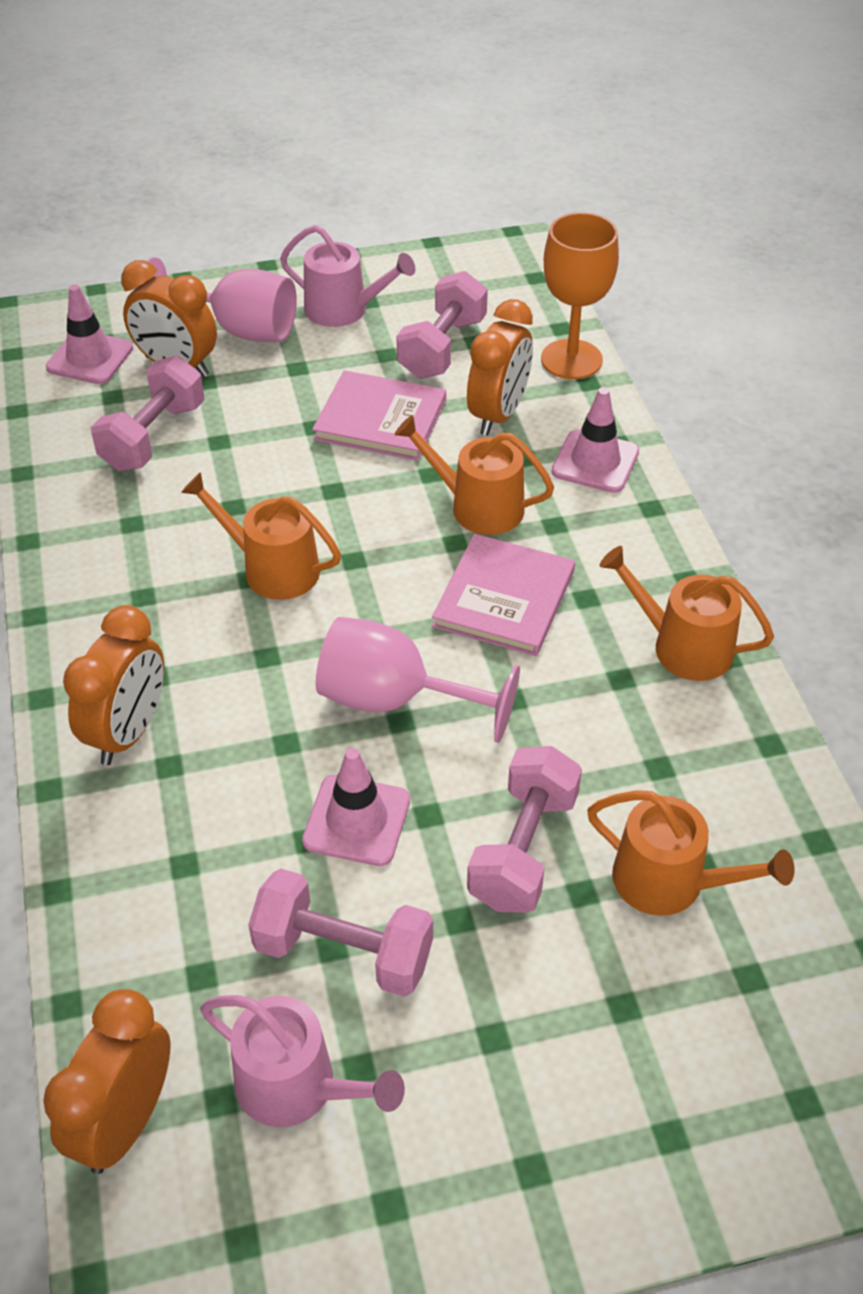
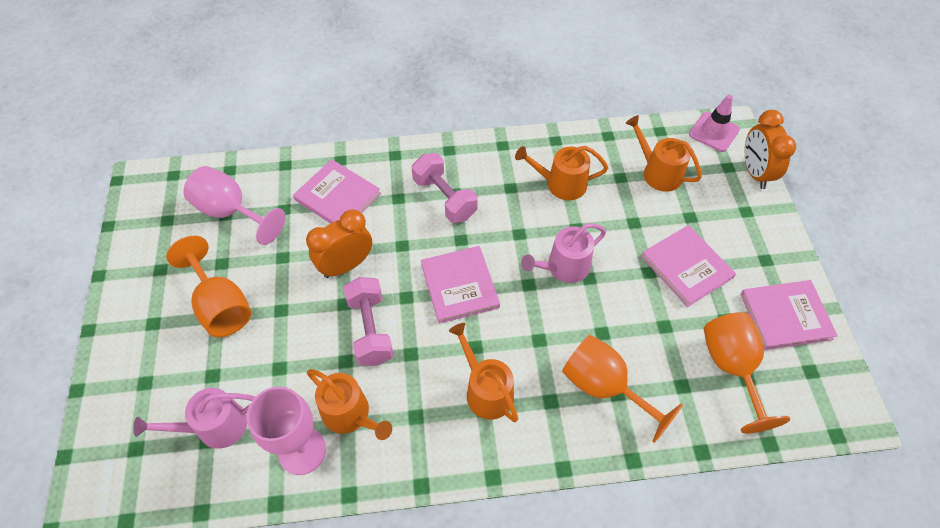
orange clock: [43,989,170,1174] [63,605,164,765] [121,260,217,377] [467,299,533,436] = 4 -> [306,209,372,278] [745,110,796,189] = 2
orange goblet: [541,212,619,379] = 1 -> [166,236,251,337] [562,335,683,443] [704,312,790,433] = 3
pink book: [312,370,446,461] [432,534,575,656] = 2 -> [293,159,381,223] [421,246,500,324] [641,225,736,307] [741,280,838,350] = 4
pink dumbbell: [91,356,205,471] [248,869,433,997] [397,271,488,379] [467,746,582,913] = 4 -> [343,277,394,366] [412,153,478,223] = 2
pink traffic cone: [46,284,133,384] [302,748,410,866] [552,387,639,493] = 3 -> [689,95,740,152] = 1

